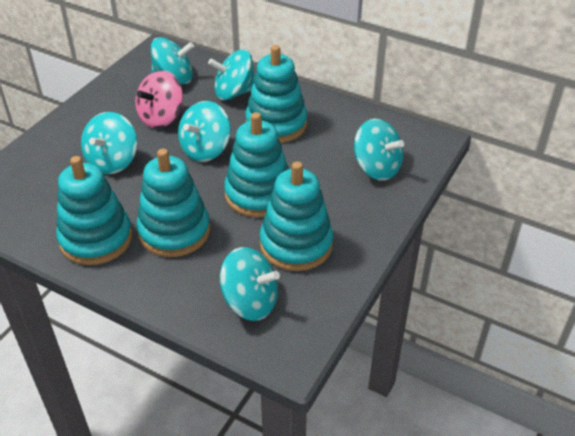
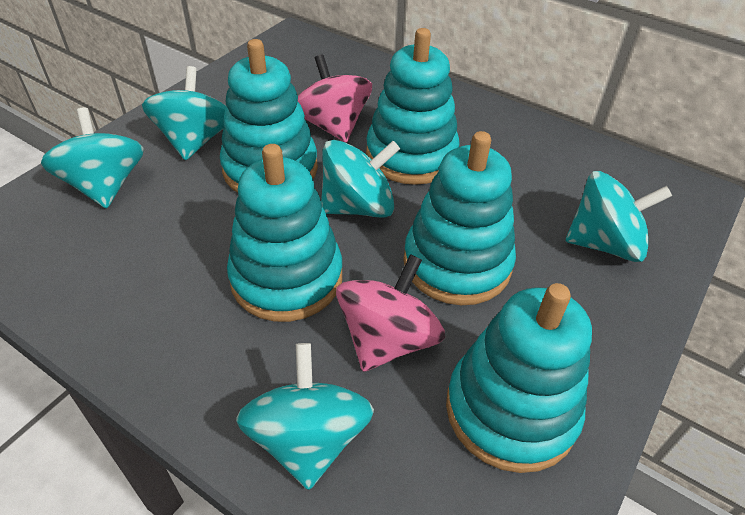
pink spinning top: [135,71,183,128] = 1 -> [298,54,372,143] [336,254,445,372] = 2
turquoise spinning top: [81,112,137,174] [151,37,194,85] [178,101,231,162] [208,50,254,100] [220,247,280,321] [354,119,404,181] = 6 -> [41,108,144,209] [142,66,227,161] [236,343,374,490] [321,140,400,218] [566,171,672,262] = 5

